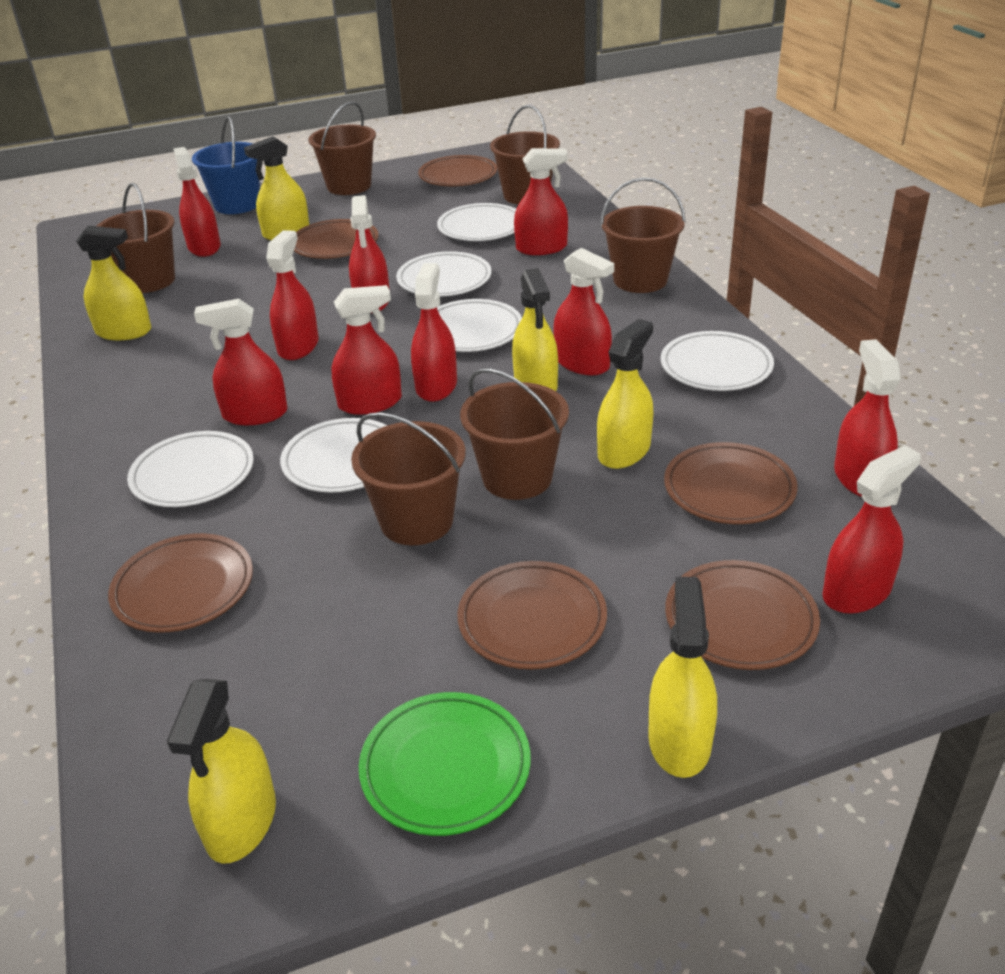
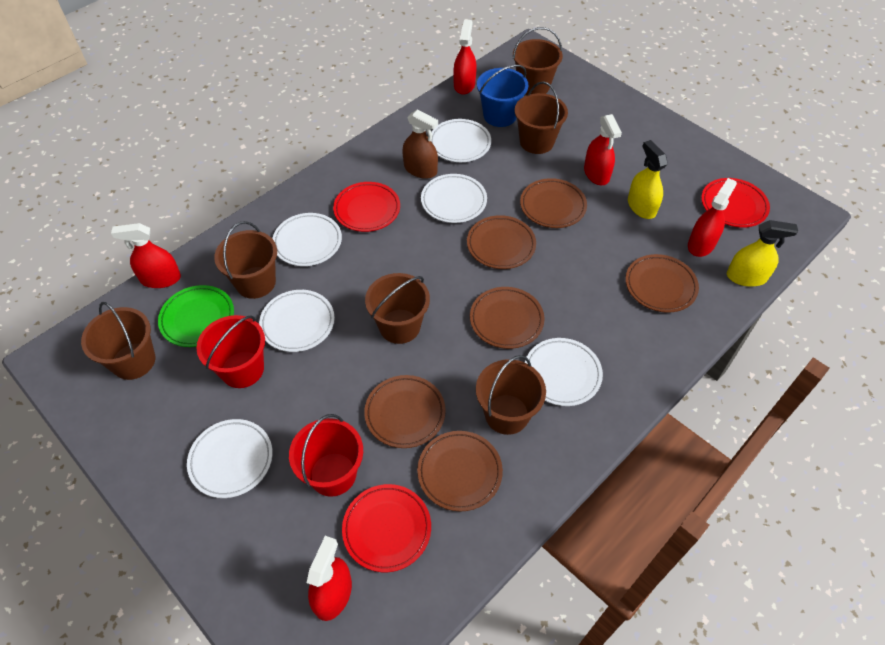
brown spray bottle: none = 0 -> [402,110,438,179] = 1
red bucket: none = 0 -> [196,315,265,388] [289,414,363,497] = 2
red plate: none = 0 -> [333,182,400,232] [342,484,431,572] [701,178,770,228] = 3
red spray bottle: [173,147,221,257] [194,299,288,425] [266,230,319,360] [332,285,402,415] [349,195,389,313] [411,263,457,402] [514,148,568,255] [553,248,614,375] [822,445,921,614] [834,339,901,497] = 10 -> [111,223,181,288] [307,536,352,621] [453,19,477,95] [584,114,622,185] [688,178,737,257] = 5
yellow spray bottle: [76,226,151,340] [167,679,276,864] [244,136,309,240] [512,268,558,391] [597,319,653,469] [648,577,717,778] = 6 -> [628,140,668,219] [727,220,798,287] = 2

